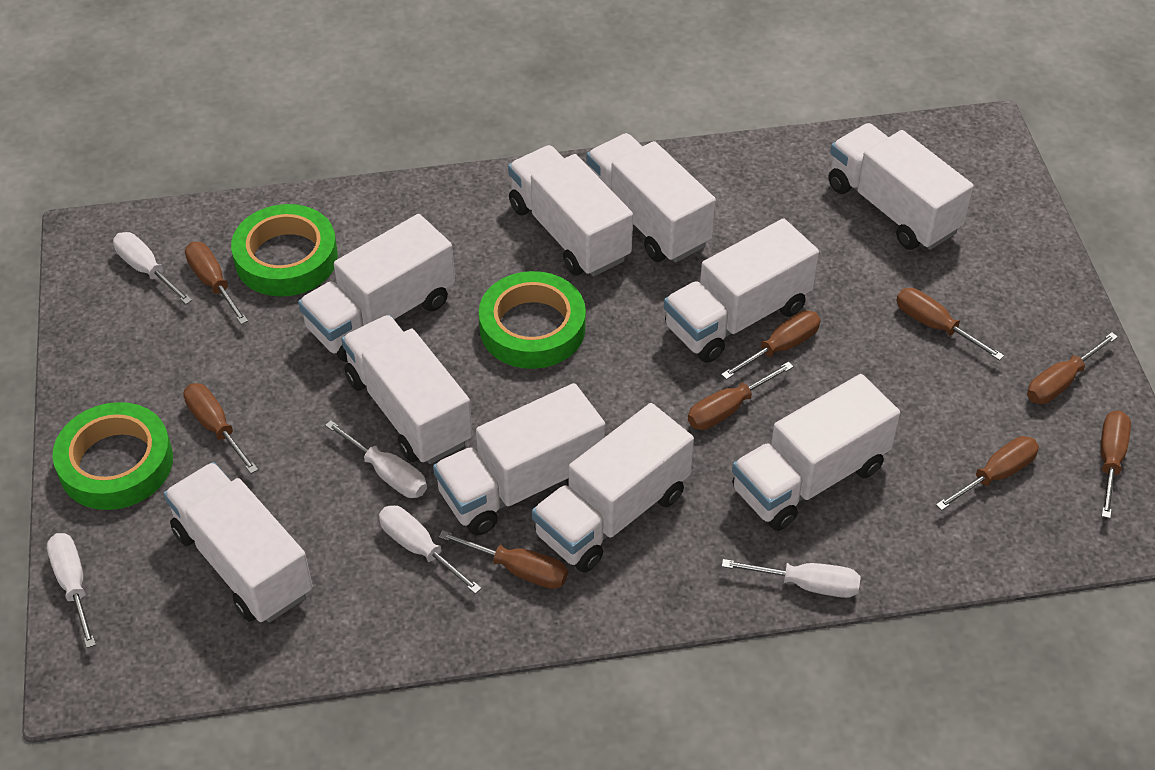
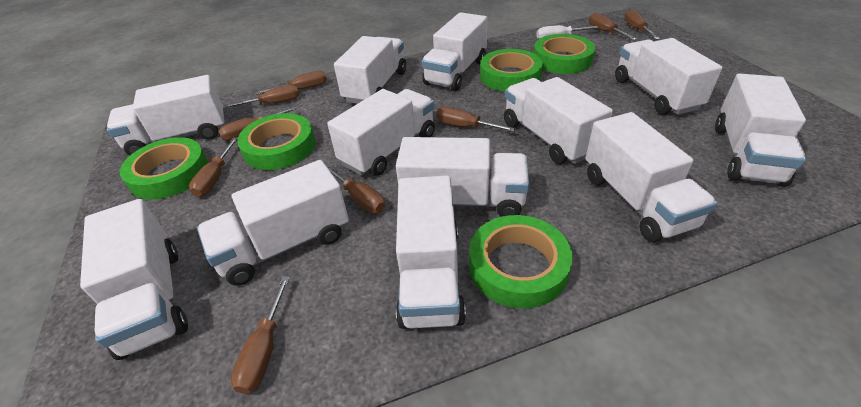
green tape: [53,402,173,510] [231,204,338,297] [479,271,586,369] = 3 -> [120,137,208,200] [237,113,315,170] [469,215,572,308] [480,49,543,91] [534,34,595,74] = 5
white screwdriver: [47,533,96,648] [113,232,192,304] [325,420,427,498] [379,505,482,594] [722,559,860,598] = 5 -> [536,25,599,39] = 1
white truck: [164,462,313,622] [298,214,455,362] [342,315,472,464] [433,383,605,535] [508,145,633,277] [532,403,694,573] [586,133,716,263] [664,218,819,363] [732,374,900,531] [828,123,974,250] = 10 -> [80,199,188,360] [107,75,225,156] [197,160,349,286] [327,89,435,176] [334,36,406,104] [396,137,529,217] [396,175,466,329] [421,12,488,91] [504,77,613,164] [585,112,717,242] [615,38,722,115] [715,73,806,187] = 12

